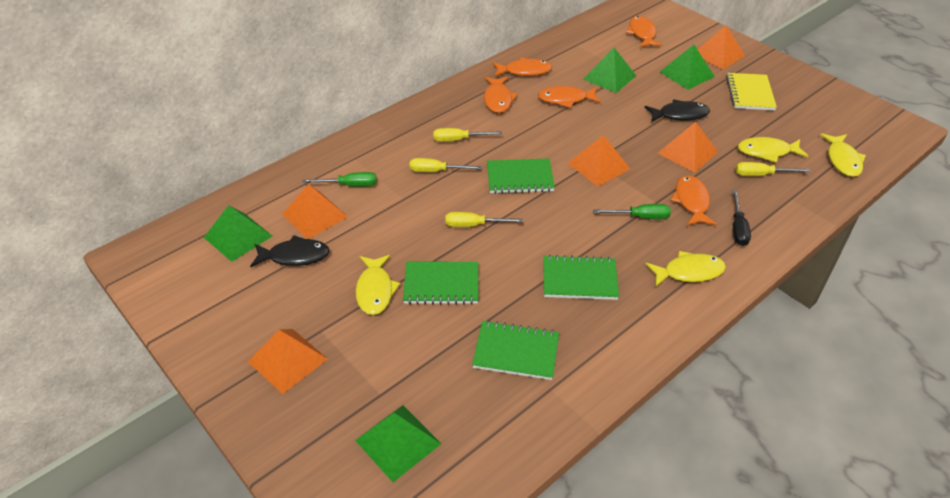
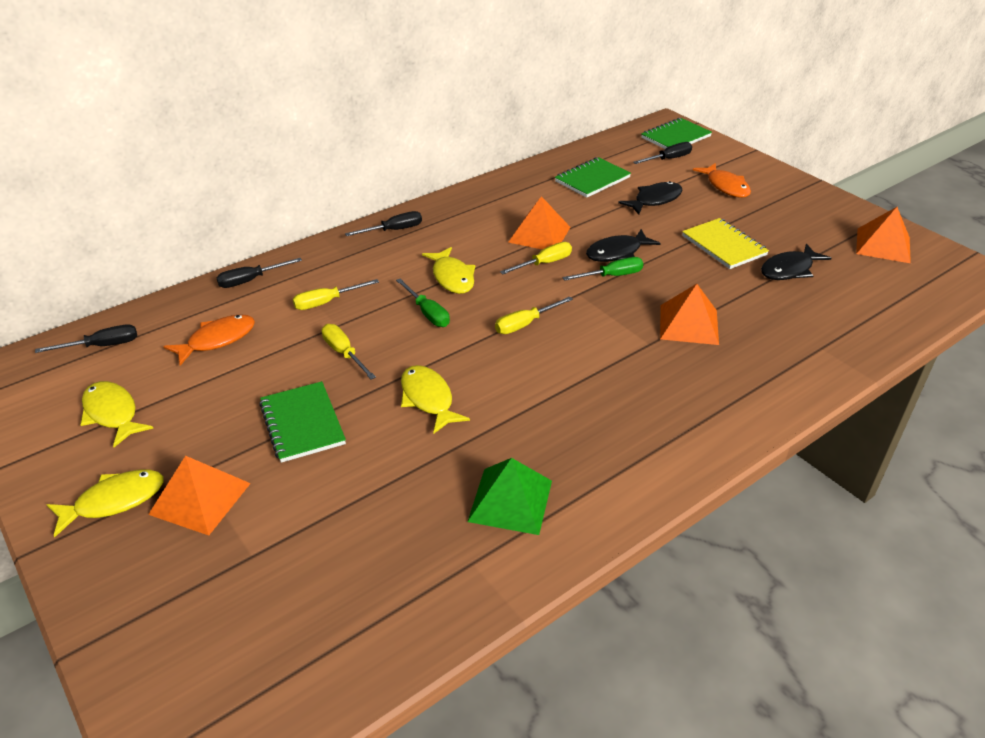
black fish: [250,235,330,267] [645,99,710,122] = 2 -> [586,229,660,262] [618,181,683,215] [761,244,831,280] = 3
black screwdriver: [732,190,751,246] = 1 -> [35,324,137,353] [216,258,302,288] [345,211,422,236] [633,142,692,164] = 4
green notebook: [403,262,478,305] [472,320,559,380] [487,159,555,194] [543,255,619,300] = 4 -> [259,381,346,463] [555,157,631,198] [641,118,712,149] = 3
green pyramid: [204,205,272,262] [355,405,441,482] [583,48,636,93] [660,45,715,90] = 4 -> [467,458,552,535] = 1
orange fish: [484,77,518,113] [493,57,552,77] [538,86,601,108] [626,16,662,47] [670,175,717,226] = 5 -> [163,314,255,366] [693,163,751,198] = 2
orange pyramid: [248,329,327,394] [282,184,348,239] [568,135,630,187] [657,122,718,172] [697,26,745,70] = 5 -> [148,456,251,536] [508,196,570,250] [660,284,719,345] [856,207,911,263] = 4

